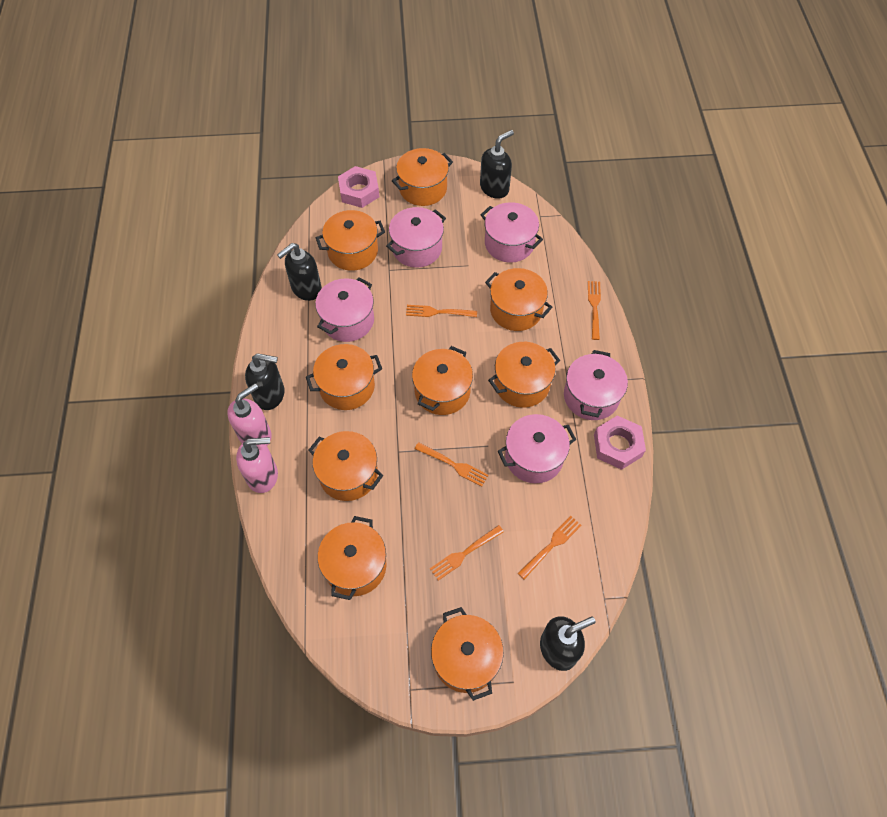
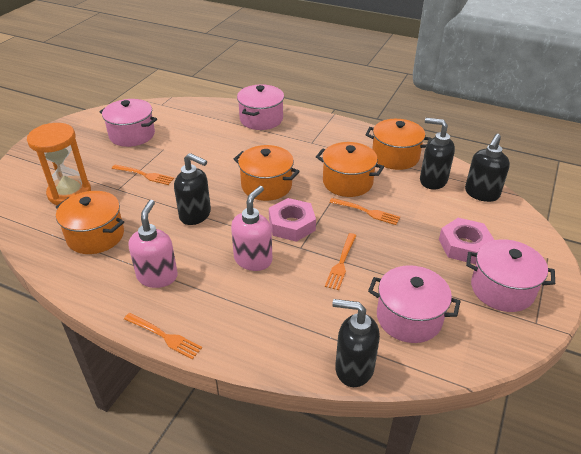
orange fork: [406,305,477,317] [415,442,488,486] [430,525,504,580] [518,516,582,580] [588,281,601,340] = 5 -> [112,165,174,185] [124,313,202,360] [325,233,357,290] [329,198,400,225] = 4
orange hourglass: none = 0 -> [27,123,91,205] = 1
orange pot: [306,344,382,410] [309,431,383,501] [316,210,385,271] [317,516,386,600] [392,148,453,206] [412,346,473,415] [431,607,504,701] [485,268,552,331] [488,342,560,408] = 9 -> [56,191,124,254] [234,145,300,201] [316,142,384,197] [366,119,432,170] = 4
pink pot: [315,277,374,342] [386,207,446,268] [481,202,543,263] [498,414,576,483] [564,350,628,420] = 5 -> [100,99,157,147] [237,84,284,130] [368,265,461,343] [466,239,555,312] = 4

